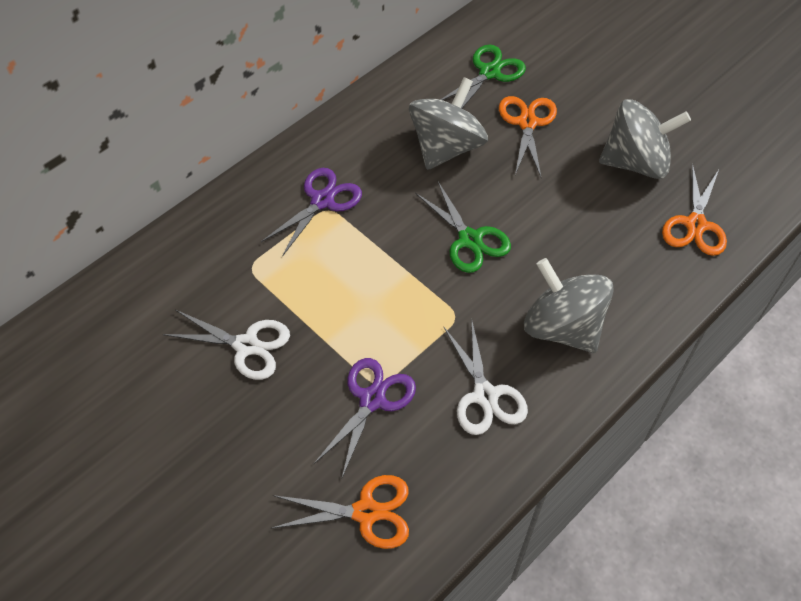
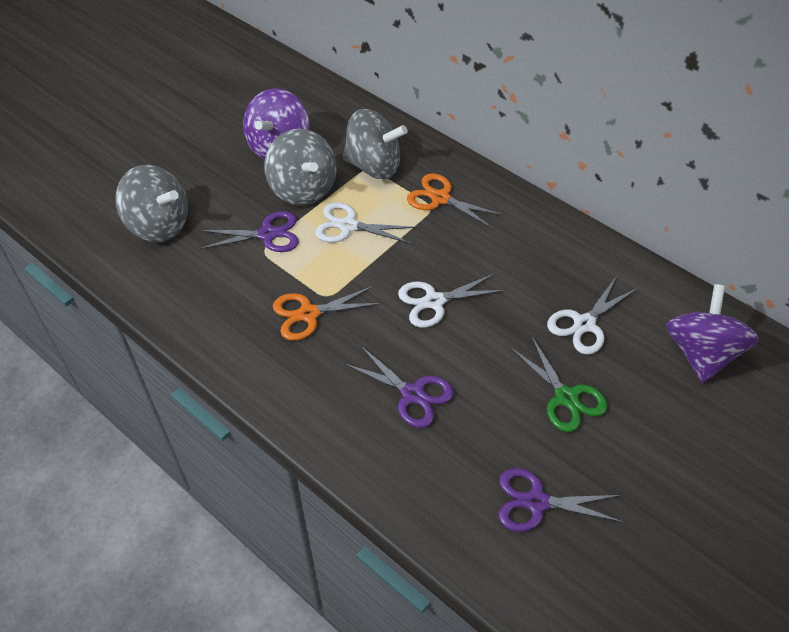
green scissors: [415,180,511,273] [440,45,526,108] = 2 -> [510,337,608,432] = 1
orange scissors: [272,475,409,549] [499,96,557,177] [662,163,727,256] = 3 -> [273,286,382,341] [407,173,504,229] = 2
purple scissors: [261,168,362,257] [314,358,416,478] = 2 -> [199,211,299,252] [345,345,454,428] [499,468,624,532] = 3
purple spinning top: none = 0 -> [243,88,310,160] [666,284,759,383] = 2
white scissors: [163,310,290,380] [444,322,528,435] = 2 -> [315,202,416,244] [398,273,506,328] [547,277,638,355] = 3

